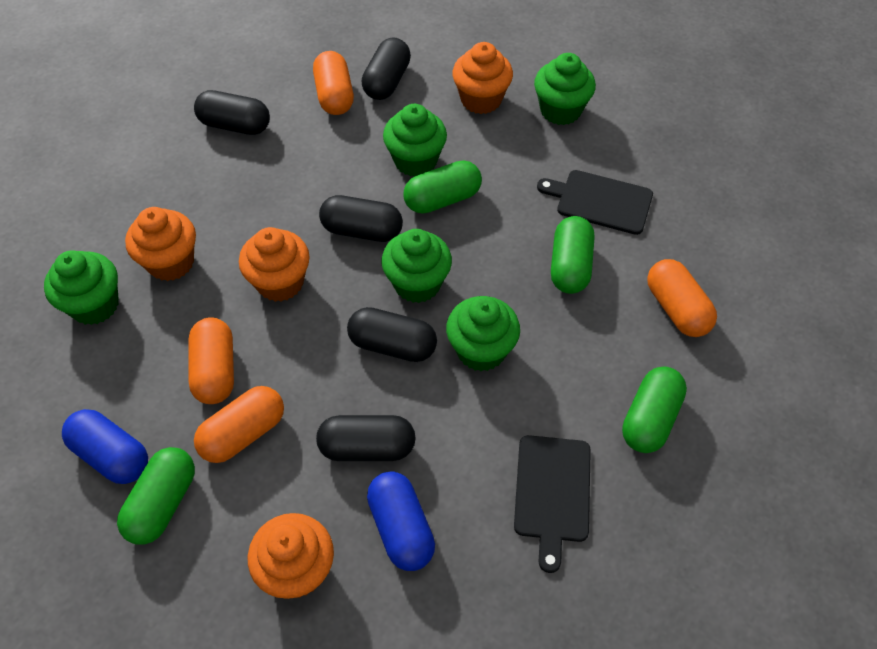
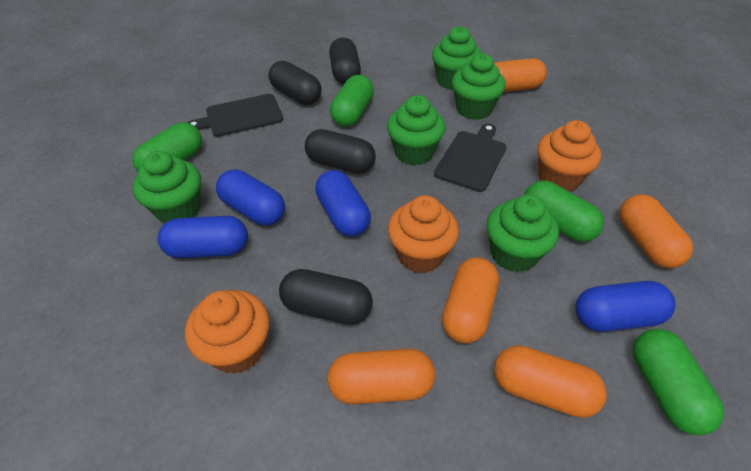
black capsule: [194,90,270,135] [316,415,416,461] [319,195,403,242] [347,307,437,362] [362,37,411,100] = 5 -> [268,61,321,105] [279,269,373,325] [305,129,376,174] [329,38,361,84] = 4
blue capsule: [62,409,148,484] [367,471,435,571] = 2 -> [158,216,248,259] [216,169,285,226] [315,170,371,236] [575,281,676,332] = 4
orange capsule: [189,317,234,404] [194,386,284,463] [313,51,354,115] [647,259,717,337] = 4 -> [327,349,435,405] [442,257,499,344] [494,58,547,92] [494,345,607,418] [619,194,693,268] = 5
orange cupcake: [125,207,196,281] [239,227,310,302] [248,513,334,599] [452,42,513,114] = 4 -> [185,290,270,374] [388,196,459,273] [537,120,601,192] = 3

